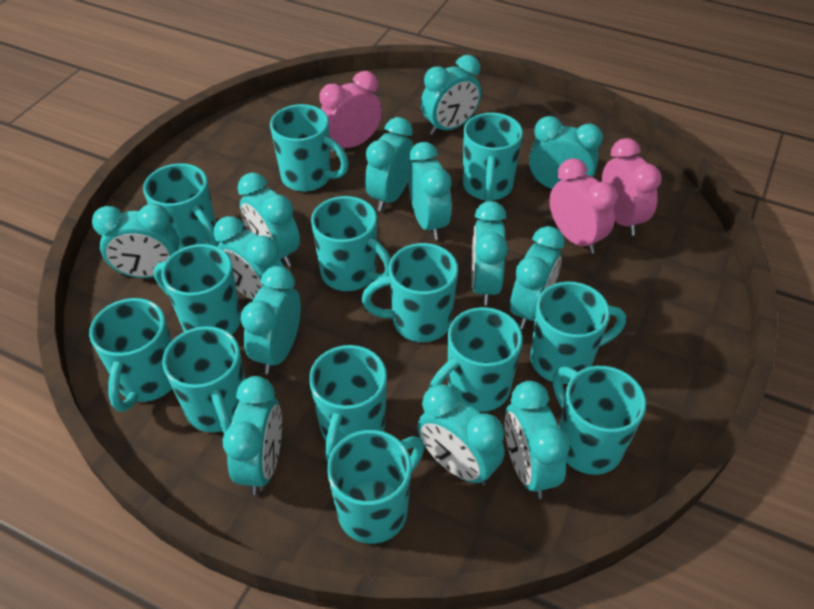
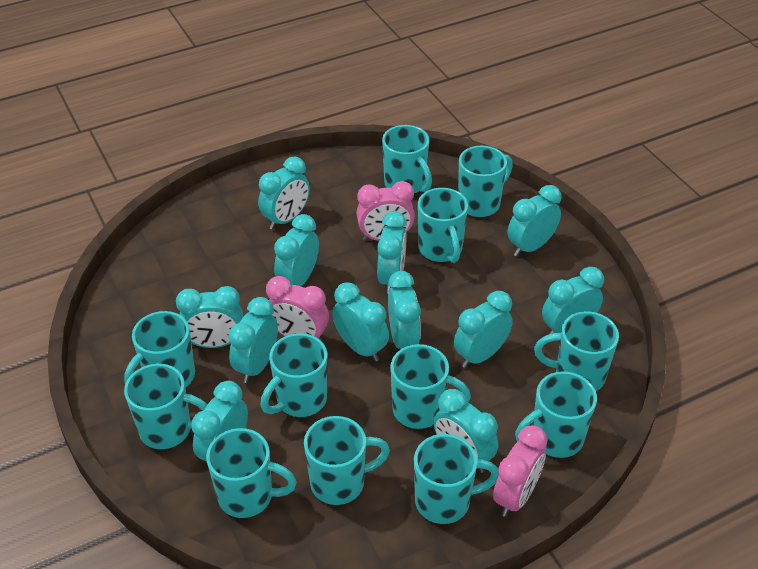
turquoise clock: [92,203,180,278] [214,216,284,300] [223,376,282,495] [237,172,300,267] [241,266,301,374] [365,117,414,211] [408,142,452,240] [418,384,505,486] [421,55,481,135] [471,201,508,305] [505,381,570,499] [510,226,564,329] [529,116,603,189] = 13 -> [176,286,243,348] [191,381,248,461] [228,297,278,383] [258,156,310,230] [274,214,319,286] [332,282,389,362] [377,211,407,294] [388,271,421,349] [434,389,499,473] [454,291,513,368] [508,185,562,257] [542,267,604,335] = 12
turquoise mug: [89,298,172,412] [143,163,218,250] [154,244,241,335] [162,326,245,433] [270,104,349,192] [309,345,387,461] [311,196,391,291] [327,430,424,544] [362,243,458,342] [429,307,523,412] [463,113,523,201] [530,281,626,384] [553,366,646,475] = 13 -> [124,311,195,388] [124,364,208,449] [206,428,297,518] [261,333,327,417] [304,416,390,505] [382,125,432,193] [390,344,471,429] [414,434,499,524] [418,188,468,263] [458,146,513,217] [515,371,597,458] [534,311,619,391] = 12

